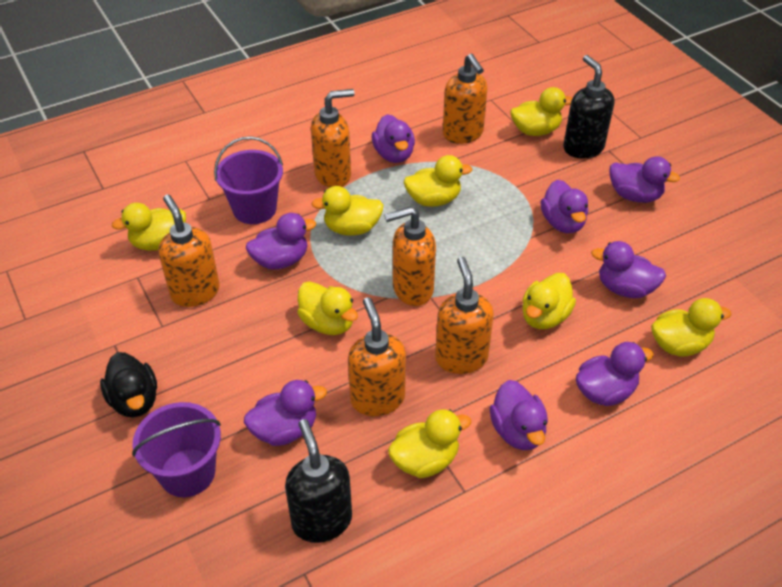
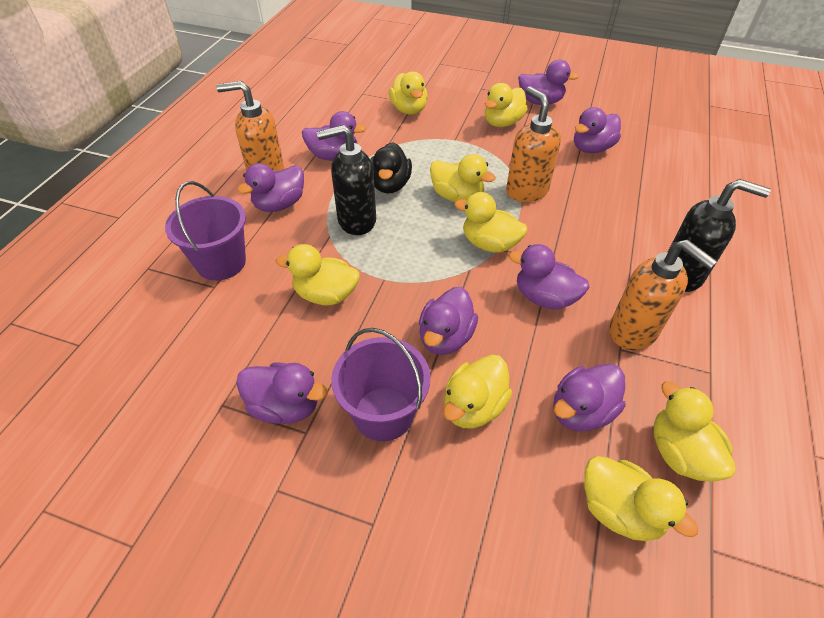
orange soap dispenser: [158,194,220,307] [311,89,355,187] [348,297,406,416] [385,206,436,306] [435,257,494,374] [443,54,488,144] = 6 -> [216,81,285,171] [506,86,561,202] [609,240,717,350] = 3

